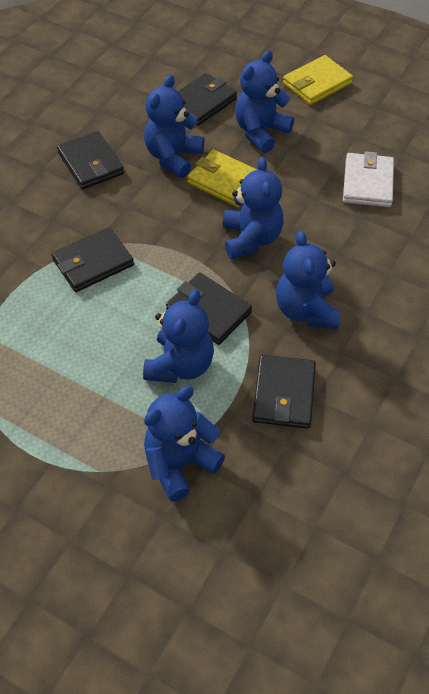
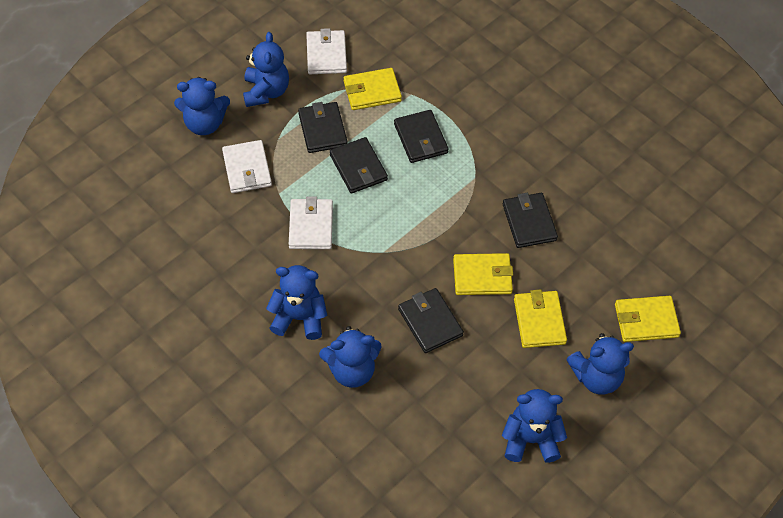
white wallet: [343,151,394,207] = 1 -> [222,140,272,193] [289,197,333,249] [306,28,347,74] = 3
yellow wallet: [187,149,257,207] [283,55,353,105] = 2 -> [344,68,402,110] [453,253,513,295] [514,289,567,348] [615,296,681,342] = 4

